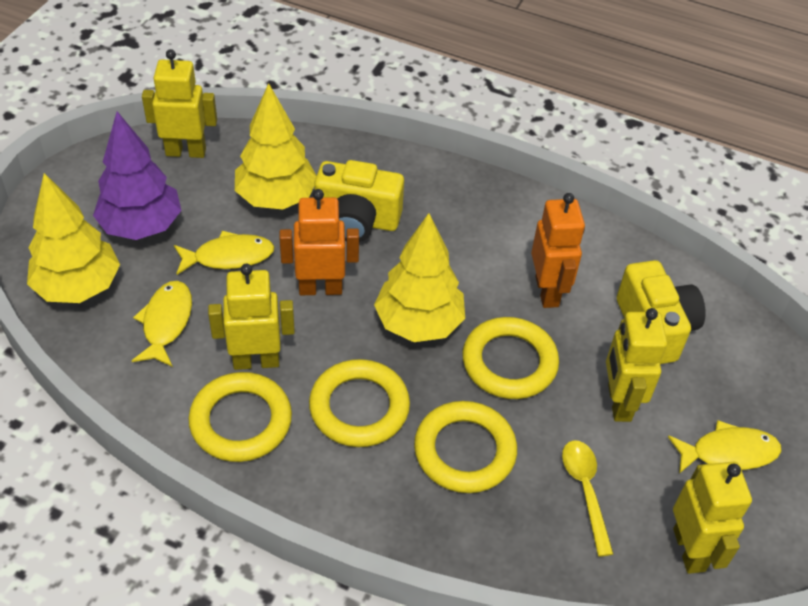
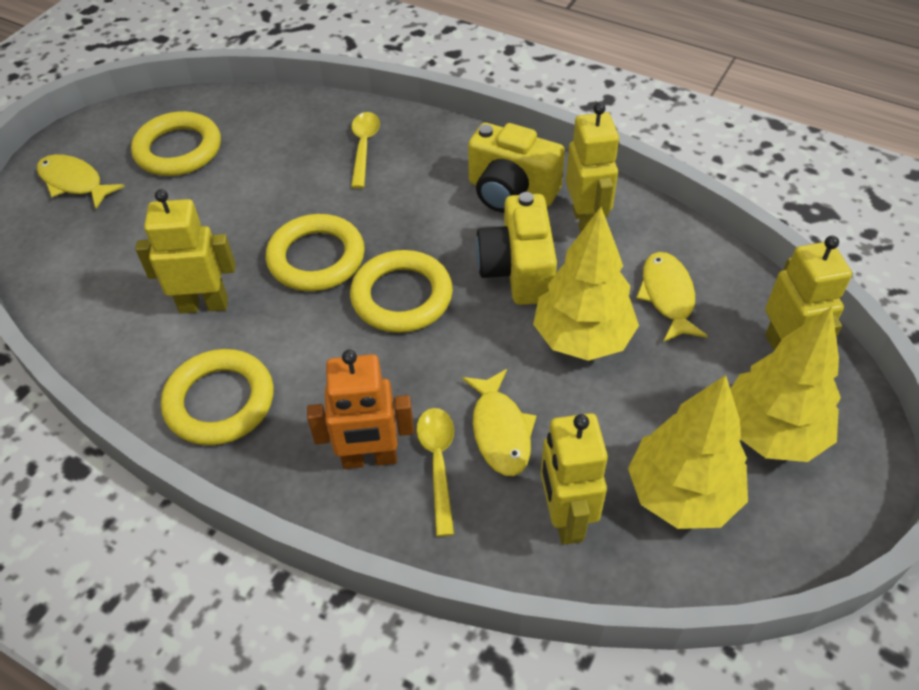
orange robot: [279,189,359,295] [531,193,585,308] = 2 -> [307,350,414,469] = 1
purple tree: [93,111,182,240] = 1 -> none = 0
yellow spoon: [562,440,613,557] = 1 -> [351,112,380,189] [416,408,454,537] = 2

